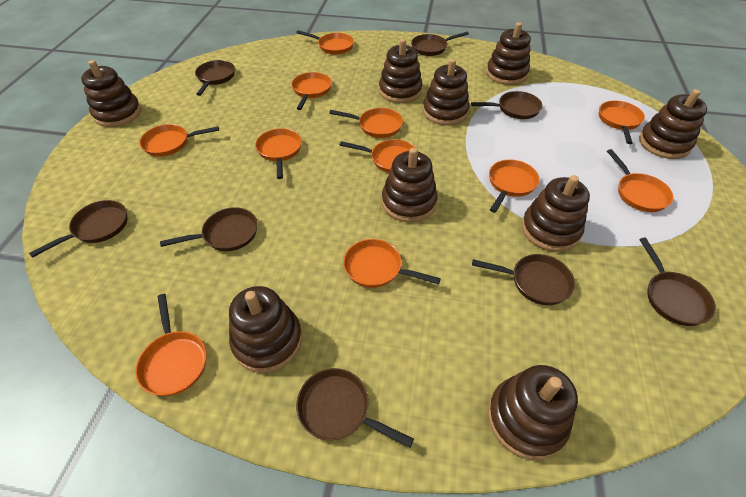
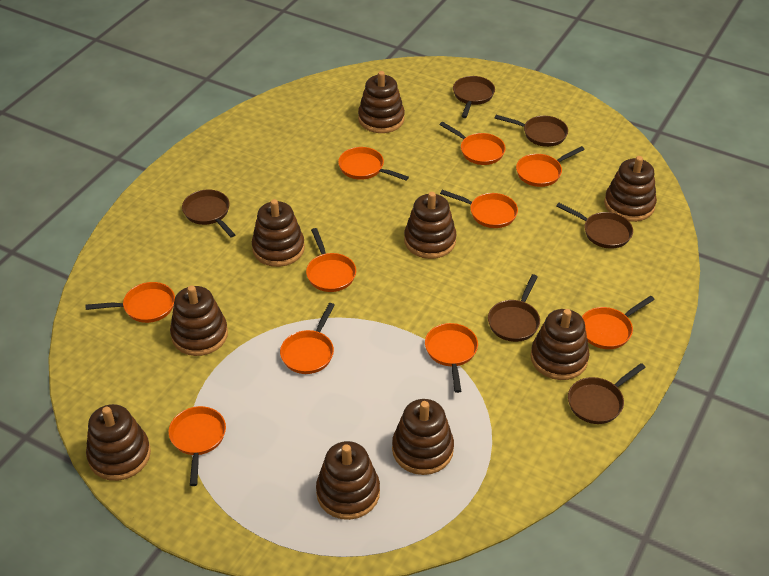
brown pan: [29,200,128,258] [160,207,258,251] [195,60,235,96] [296,368,414,448] [411,32,469,56] [471,91,542,119] [472,254,575,305] [639,237,716,326] = 8 -> [182,190,236,237] [453,76,495,118] [488,274,540,342] [495,115,568,147] [556,203,633,249] [568,363,646,424] = 6
orange pan: [135,294,207,396] [139,124,219,157] [255,128,302,179] [291,72,332,110] [296,30,354,55] [329,108,403,138] [340,139,416,173] [343,239,441,288] [489,159,540,213] [599,100,645,144] [607,149,673,212] = 11 -> [86,282,175,323] [169,406,226,486] [280,303,335,374] [306,228,356,292] [338,147,409,181] [425,323,478,393] [439,122,506,165] [440,190,518,228] [516,146,585,187] [582,296,655,349] = 10

